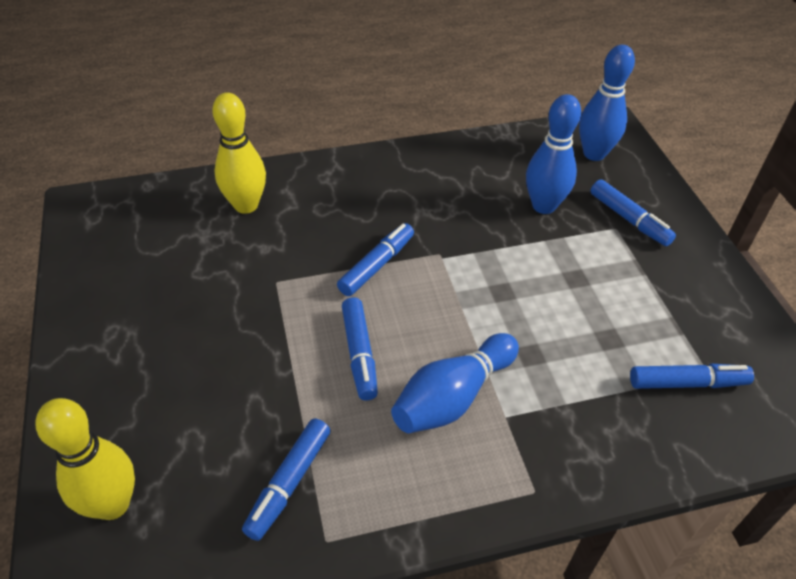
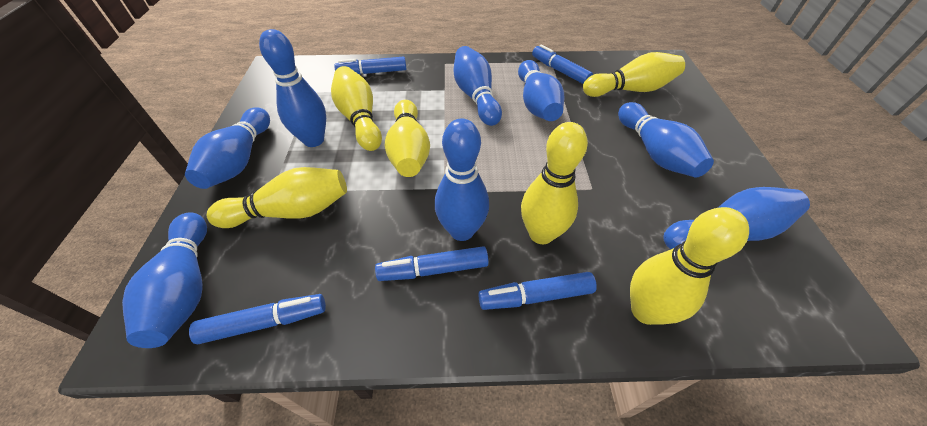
blue bowling pin: [391,333,519,433] [526,94,581,214] [579,45,635,161] = 3 -> [122,212,207,348] [185,107,270,189] [259,29,326,147] [435,119,489,241] [454,46,502,126] [518,60,564,121] [618,102,714,178] [663,187,810,249] = 8
yellow bowling pin: [36,398,135,520] [212,92,266,214] = 2 -> [207,167,347,228] [331,66,382,151] [385,100,430,177] [521,122,588,244] [583,52,685,97] [630,207,749,325] = 6

